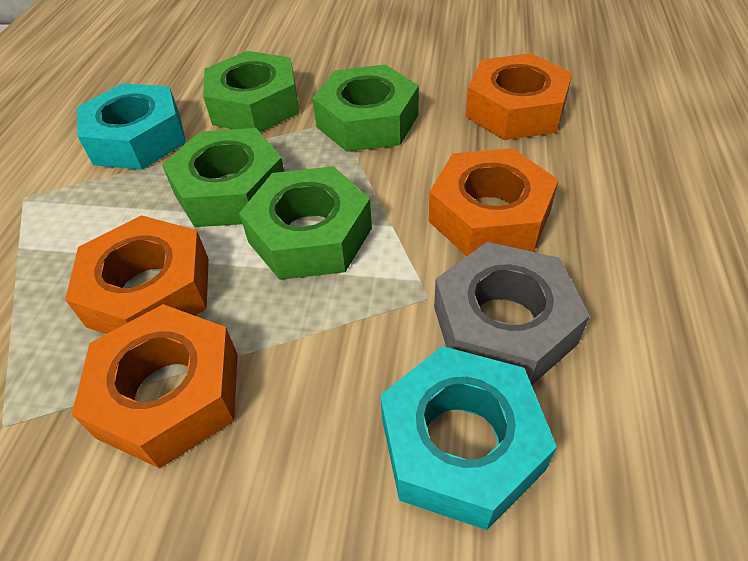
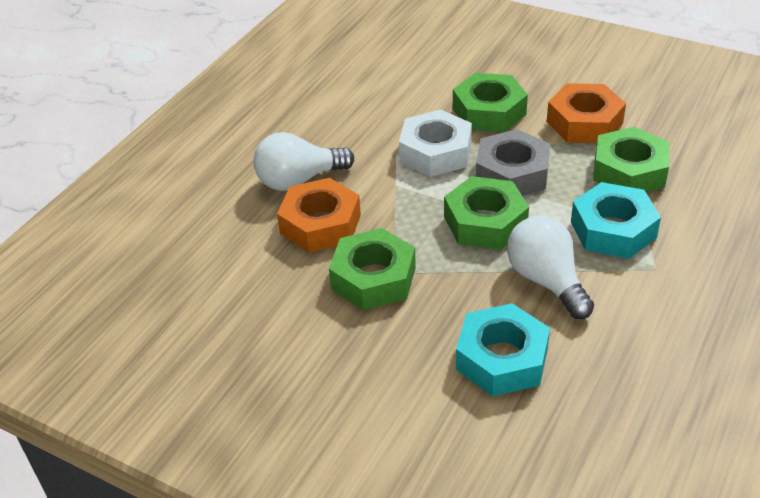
orange nut: [65,215,209,334] [72,304,238,469] [429,148,558,256] [466,53,572,140] = 4 -> [277,178,361,253] [547,83,626,143] = 2
white light bulb: none = 0 -> [253,132,354,191] [507,216,594,319] = 2
white nut: none = 0 -> [399,110,472,177] = 1

